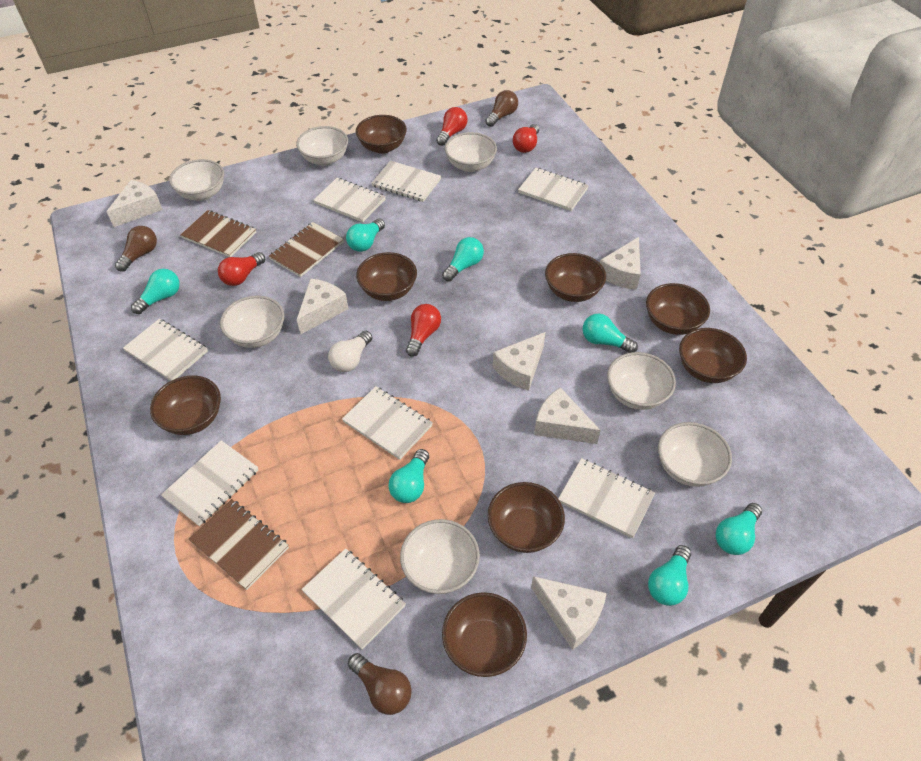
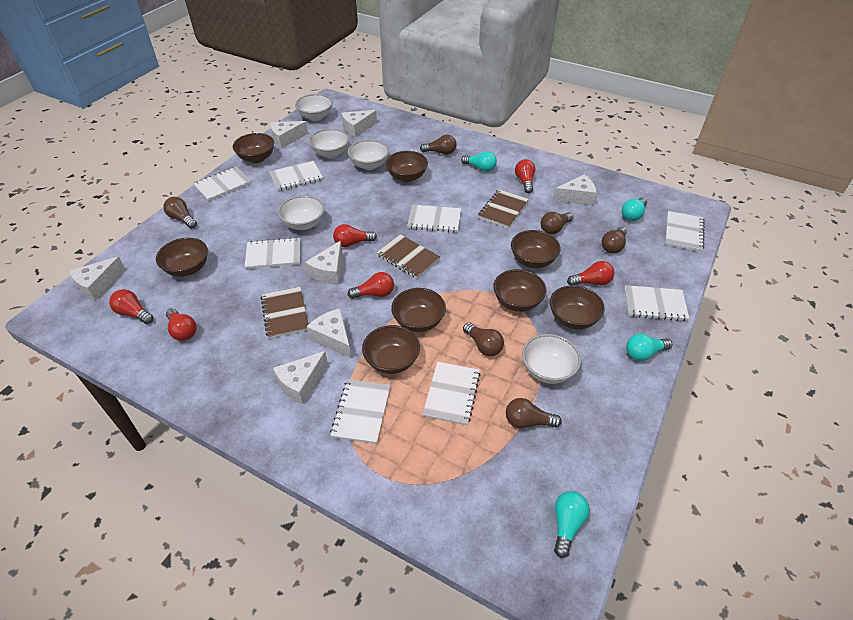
brown light bulb: [115,226,157,272] [348,653,412,715] [485,90,518,127] = 3 -> [163,197,197,229] [420,135,457,155] [463,323,504,356] [506,398,562,428] [541,212,573,234] [602,227,627,254] = 6
red light bulb: [218,252,265,286] [406,304,441,357] [436,107,468,146] [513,124,539,153] = 4 -> [109,289,153,324] [166,308,196,341] [333,224,377,247] [347,272,394,299] [515,159,536,193] [567,261,614,285] = 6
turquoise light bulb: [131,269,180,314] [346,218,385,252] [388,449,429,503] [442,237,484,281] [582,313,638,353] [648,545,691,606] [716,503,762,555] = 7 -> [461,151,497,172] [554,491,590,558] [622,197,647,221] [626,334,672,361] = 4
white bowl: [169,159,224,201] [220,296,284,348] [296,126,348,166] [400,519,480,594] [445,132,497,172] [607,352,676,410] [658,422,732,487] = 7 -> [278,195,325,230] [295,94,333,121] [309,128,349,158] [348,139,389,170] [522,334,581,384] = 5
white cheese: [107,180,163,227] [297,278,348,335] [493,332,545,391] [531,576,607,650] [534,387,601,444] [600,237,641,290] = 6 -> [70,257,125,301] [270,121,308,149] [273,351,328,404] [305,241,343,285] [307,308,351,358] [342,110,377,138] [553,174,597,205] = 7
white light bulb: [328,331,372,372] = 1 -> none = 0

